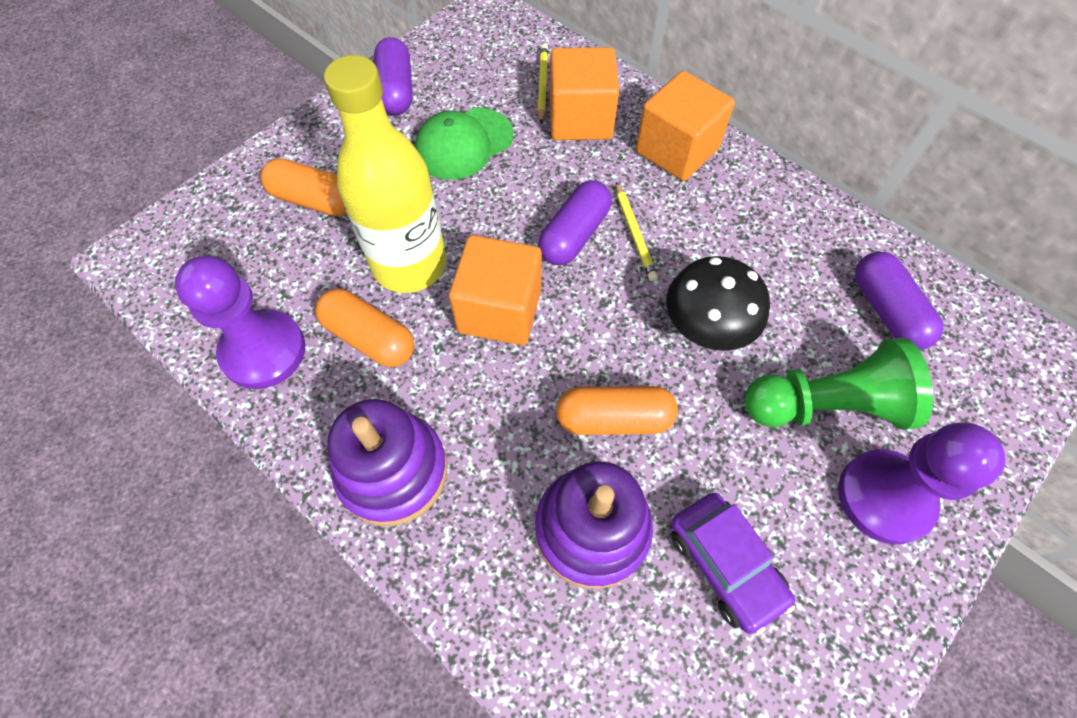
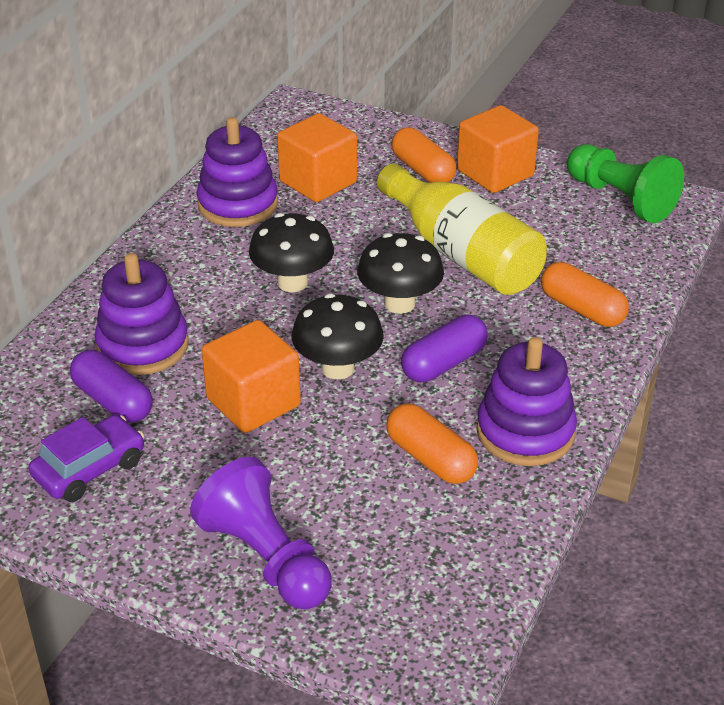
black mushroom: [666,256,770,351] = 1 -> [249,213,334,292] [292,294,384,379] [357,233,444,314] = 3
green cap: [415,108,513,180] = 1 -> none = 0
purple capsule: [374,37,413,115] [538,180,612,265] [855,252,944,350] = 3 -> [70,350,153,423] [401,315,488,382] = 2
purple pawn: [175,256,305,389] [838,422,1006,544] = 2 -> [190,457,332,609] = 1
purple stacking toy: [327,399,448,526] [535,462,653,589] = 2 -> [95,253,189,375] [197,117,278,227] [476,337,577,466] = 3
yellow pencil: [538,44,548,123] [616,182,658,281] = 2 -> none = 0

